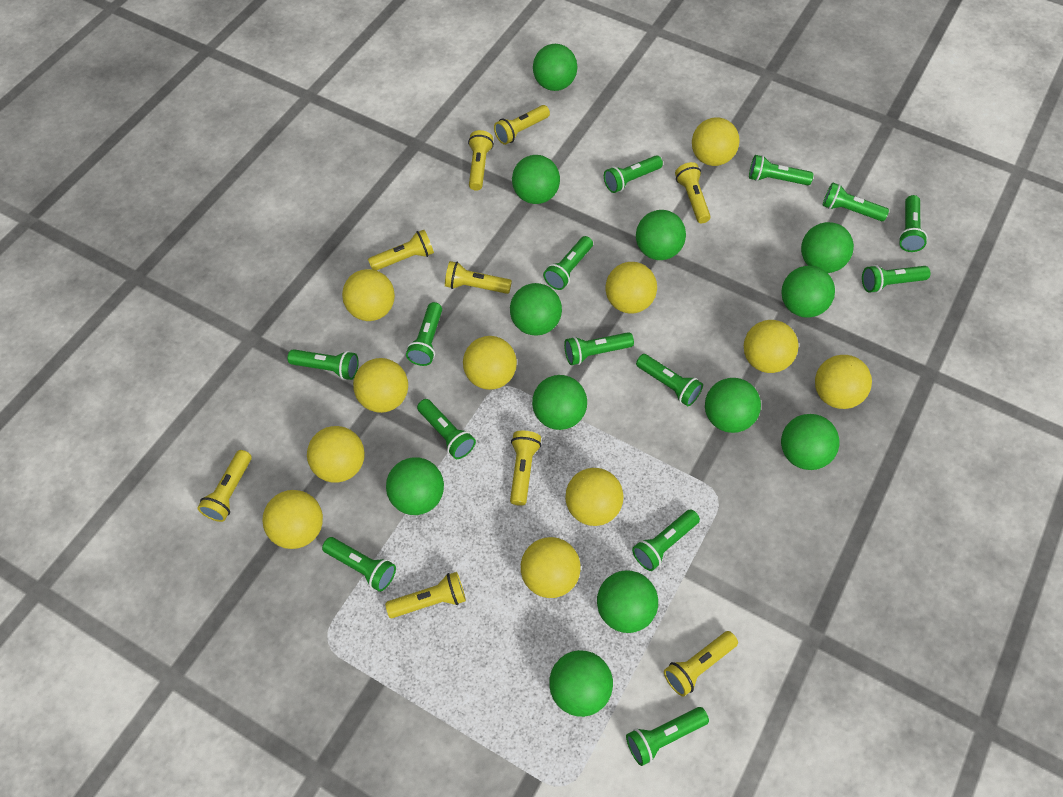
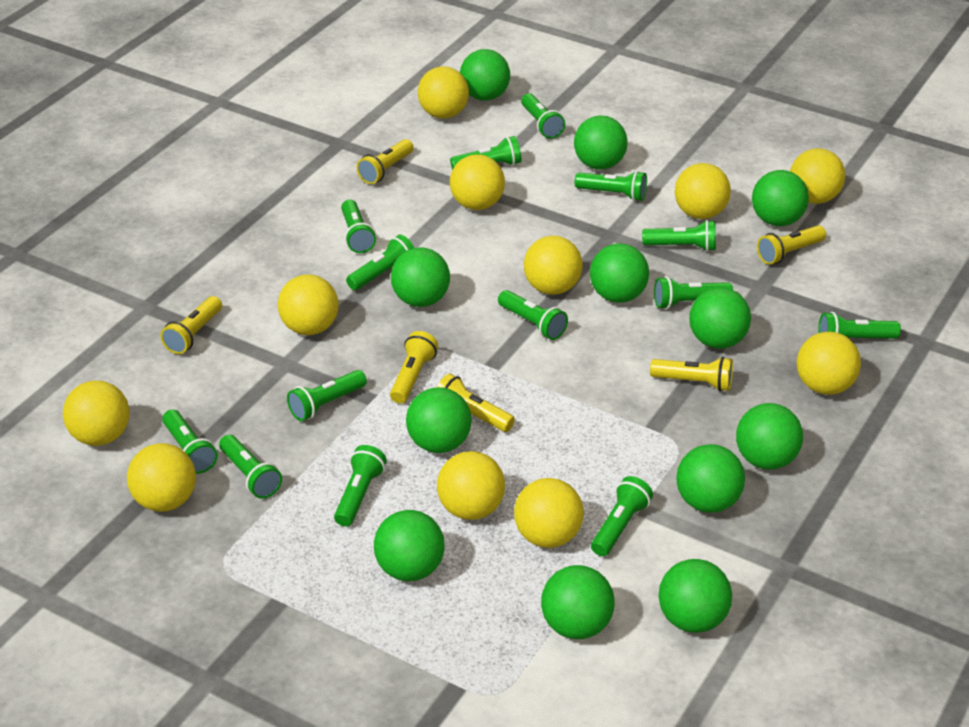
yellow flashlight: [197,450,252,522] [368,230,434,271] [385,572,466,618] [445,261,512,294] [468,130,494,191] [494,105,550,145] [510,431,541,506] [664,631,738,697] [675,162,711,223] = 9 -> [160,296,222,354] [357,139,414,184] [390,331,438,404] [437,374,515,432] [650,357,733,391] [757,225,826,265] = 6

